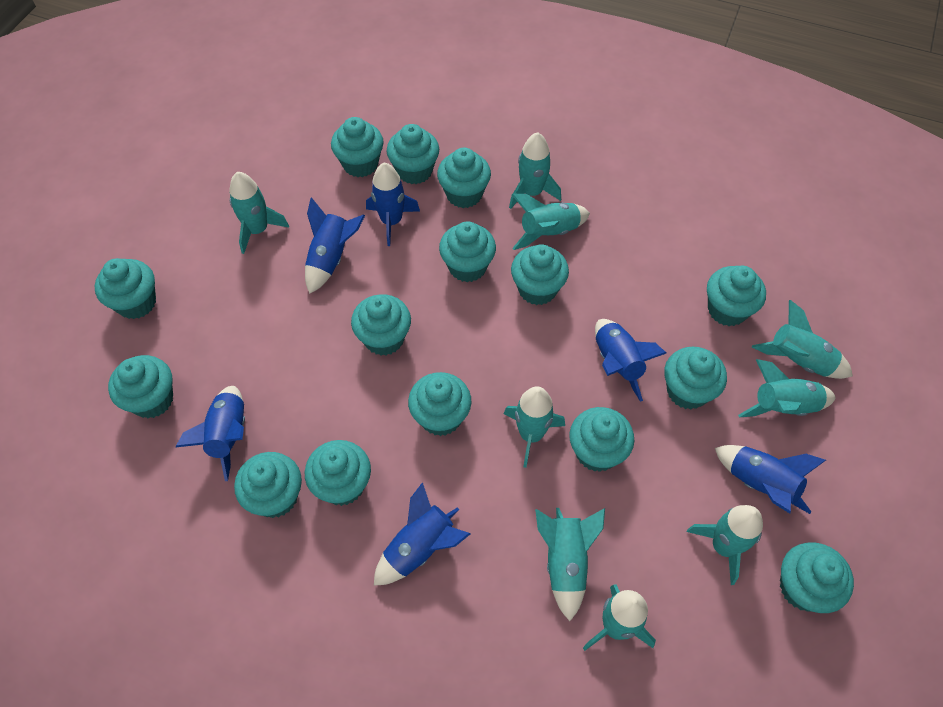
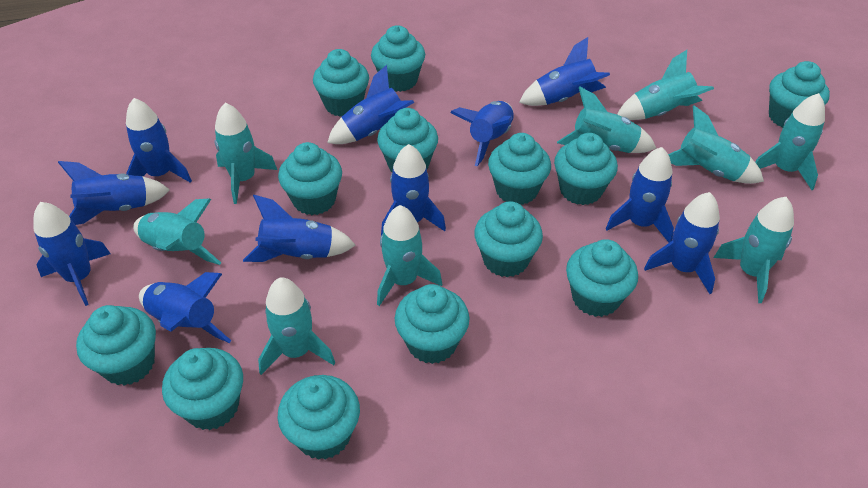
blue rocket: [176,386,245,481] [305,197,365,294] [366,163,420,246] [374,482,470,585] [595,319,666,402] [715,445,826,514] = 6 -> [34,202,111,306] [58,161,170,225] [126,98,192,183] [139,272,232,343] [243,195,355,262] [327,65,414,144] [381,144,446,235] [450,101,514,166] [519,37,610,106] [606,147,674,243] [644,192,720,294] = 11
turquoise cupcake: [95,258,156,319] [108,355,173,418] [234,452,302,518] [305,440,371,506] [331,117,384,177] [351,294,411,355] [387,124,439,184] [408,372,472,436] [437,148,491,208] [439,221,496,282] [511,244,569,305] [569,407,634,472] [664,347,727,409] [707,266,766,326] [780,543,854,613] = 15 -> [76,305,156,386] [162,348,243,430] [278,142,342,215] [278,375,360,460] [313,49,369,117] [371,25,425,92] [377,108,438,172] [395,284,470,364] [474,201,543,277] [488,133,551,205] [554,133,618,205] [566,239,638,317] [769,61,830,128] = 13

